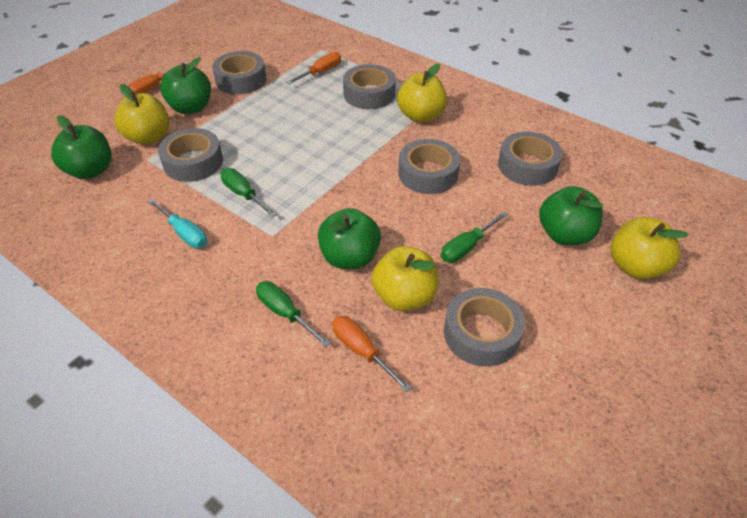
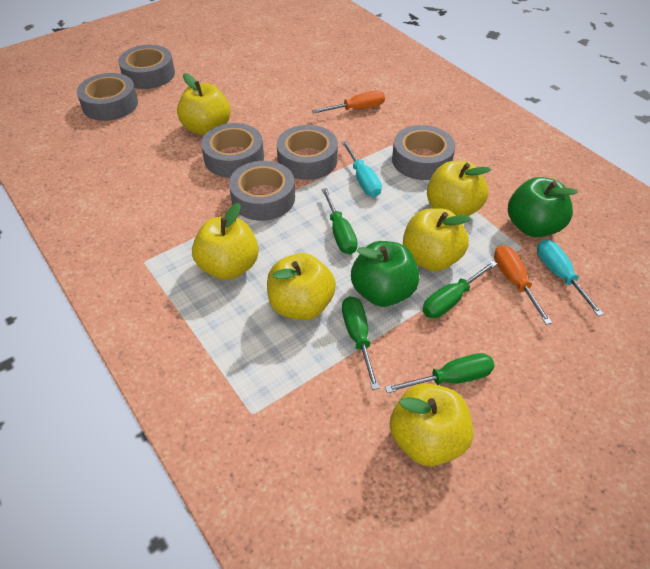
green apple: [51,115,112,179] [160,57,211,114] [318,208,381,269] [539,186,603,245] = 4 -> [351,241,419,307] [508,177,578,237] = 2
green screwdriver: [221,168,277,217] [256,281,330,347] [441,212,508,263] = 3 -> [322,188,358,254] [342,296,379,390] [385,353,495,393] [422,260,497,318] = 4
orange screwdriver: [128,62,188,94] [286,52,341,84] [332,316,412,392] = 3 -> [312,90,385,113] [494,245,552,325] = 2
turquoise screwdriver: [147,199,207,248] = 1 -> [342,141,382,197] [537,240,604,316] = 2
yellow apple: [114,84,170,145] [371,246,438,311] [397,63,447,123] [611,217,688,279] = 4 -> [177,73,231,136] [192,203,259,280] [267,253,336,320] [390,384,473,466] [403,208,471,271] [427,161,491,216] = 6

